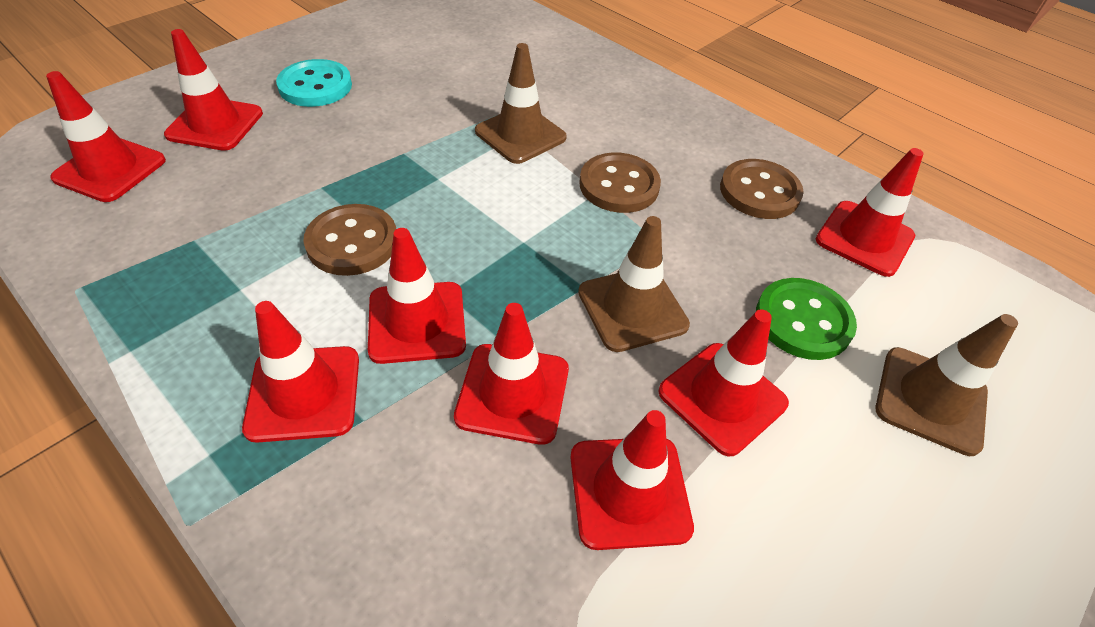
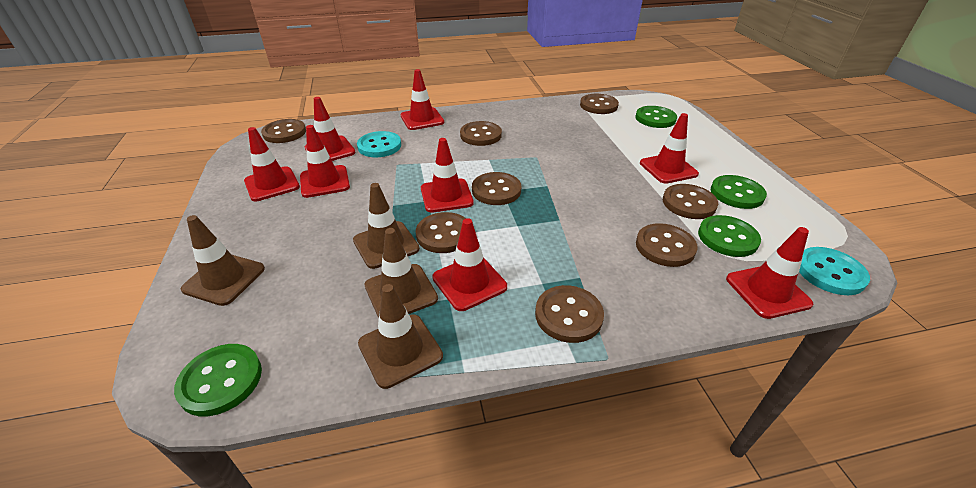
brown button: [303,204,396,276] [579,153,661,213] [720,159,804,219] = 3 -> [261,119,306,143] [416,212,466,253] [460,121,502,146] [472,172,521,205] [535,285,604,343] [580,94,619,114] [636,223,698,267] [663,184,718,219] = 8
brown traffic cone: [475,43,567,164] [578,216,690,352] [875,314,1018,456] = 3 -> [181,215,265,306] [353,183,420,269] [358,284,443,389] [365,228,438,318] = 4
green button: [756,278,857,360] = 1 -> [174,344,262,416] [636,106,677,128] [698,215,761,257] [711,175,767,209] = 4
turquoise button: [276,59,352,107] = 1 -> [357,131,401,157] [799,247,870,295] = 2

